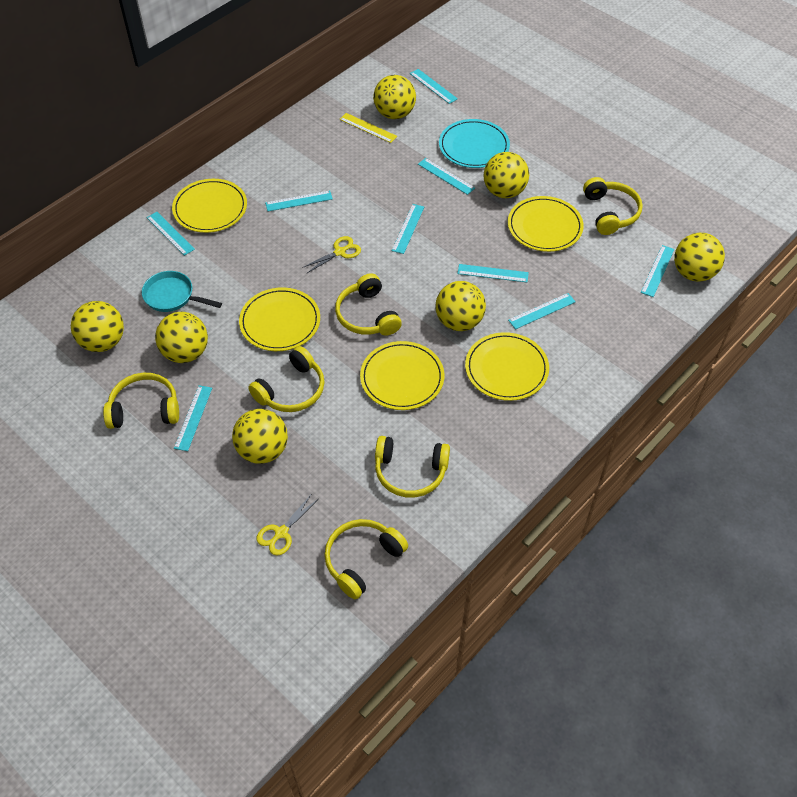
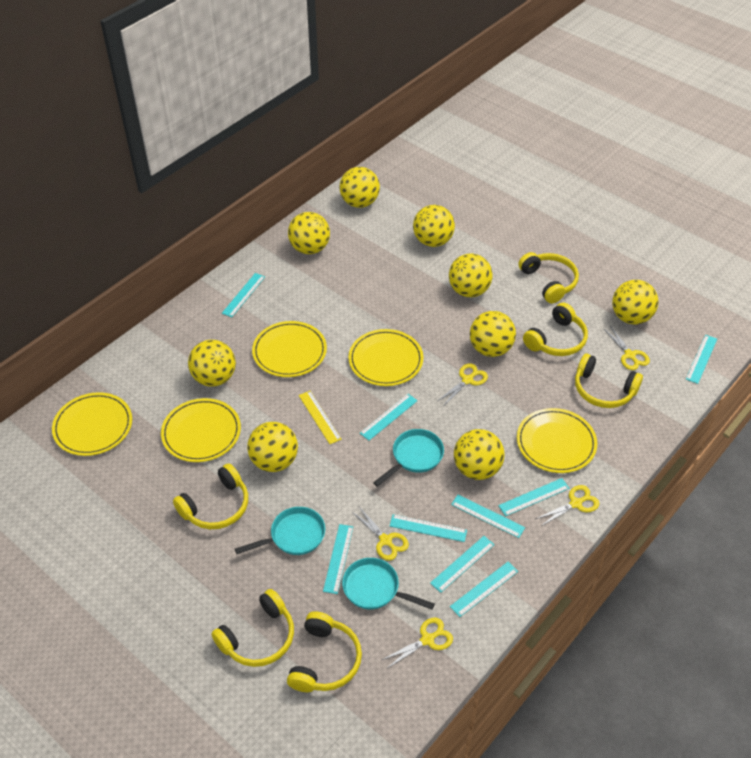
turquoise pan: [142,271,222,312] = 1 -> [235,507,325,555] [342,558,435,610] [373,429,444,487] = 3
turquoise plate: [439,119,510,168] = 1 -> none = 0
yellow ball: [71,301,124,352] [155,312,208,363] [232,409,288,464] [373,75,416,119] [435,281,486,331] [483,152,529,198] [674,233,725,282] = 7 -> [188,340,236,387] [247,422,298,472] [288,212,330,254] [340,167,380,208] [413,205,455,247] [449,254,493,297] [454,429,505,480] [470,311,516,357] [612,280,658,325] = 9
yellow scissors: [257,495,318,556] [302,236,361,273] = 2 -> [352,507,409,561] [382,618,453,668] [438,363,488,405] [536,485,599,527] [603,326,650,370] = 5

